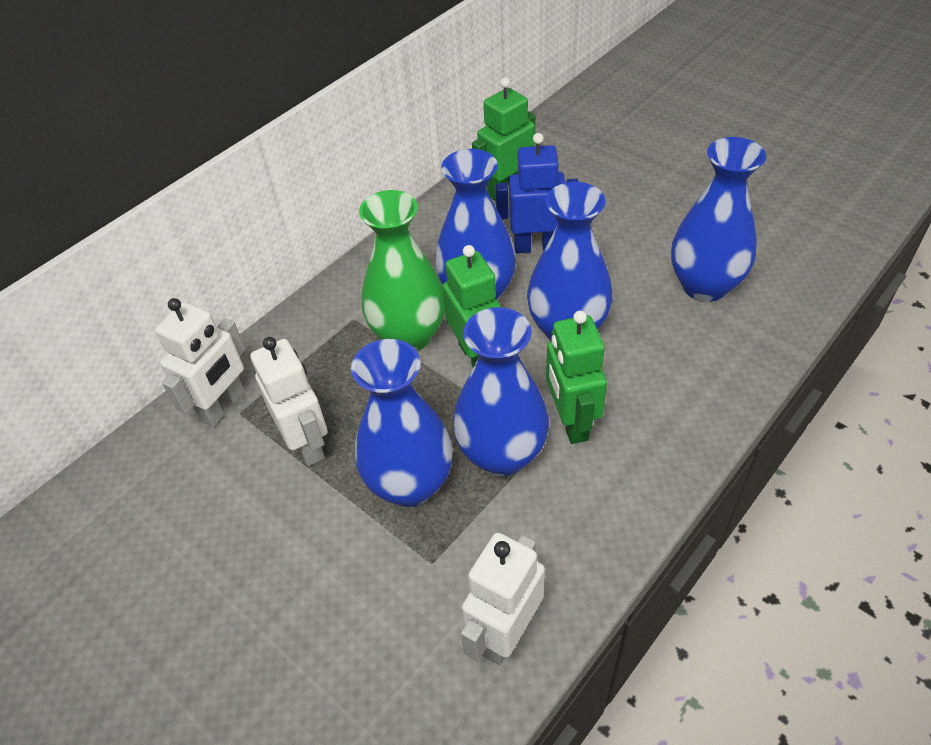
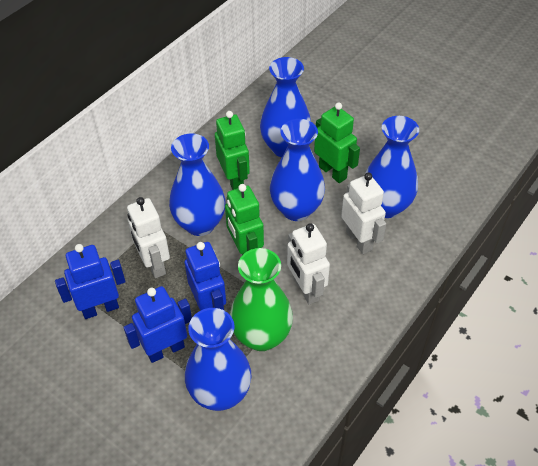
blue robot: [496,133,579,253] = 1 -> [55,244,126,319] [123,286,192,363] [185,242,226,311] = 3

